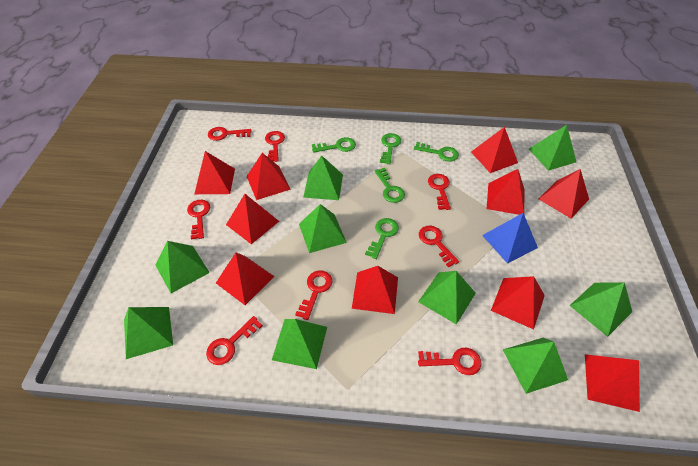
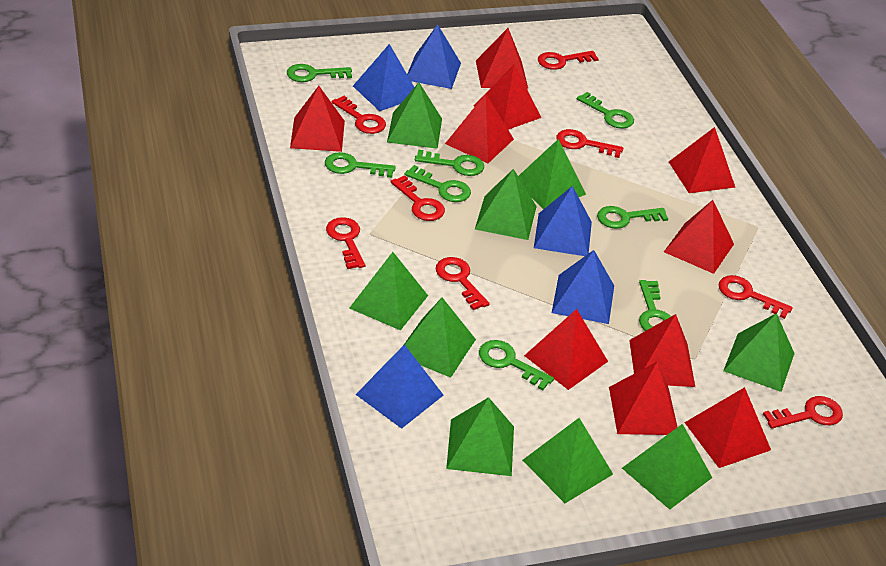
blue pyramid: [482,213,538,264] = 1 -> [353,44,414,111] [356,344,443,429] [407,24,461,89] [534,186,592,256] [552,250,614,324] = 5
green key: [312,137,356,153] [365,218,399,259] [375,168,405,203] [380,133,401,164] [414,142,459,162] = 5 -> [287,64,352,82] [325,152,396,178] [404,165,471,202] [415,149,484,176] [479,340,554,390] [577,92,634,129] [597,206,668,229] [639,280,671,331] = 8

